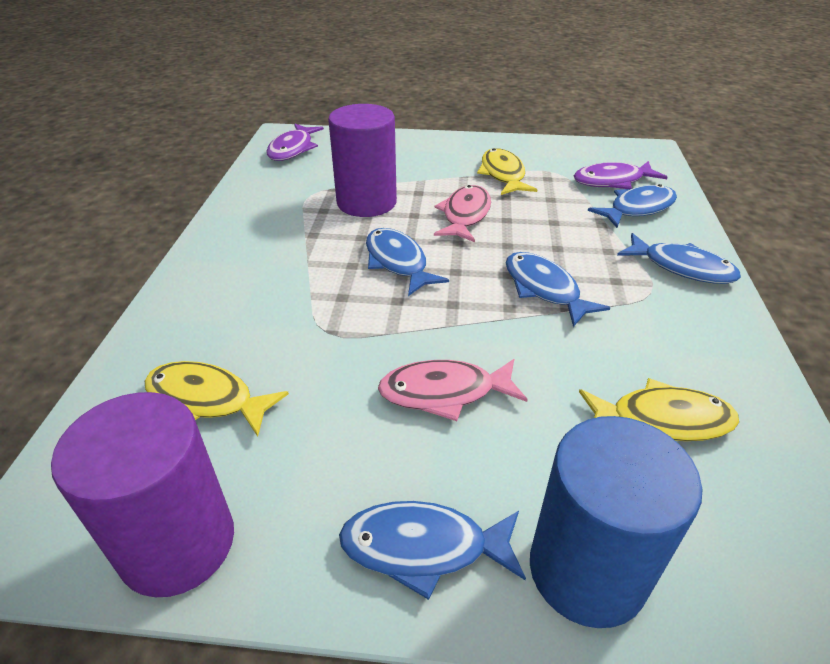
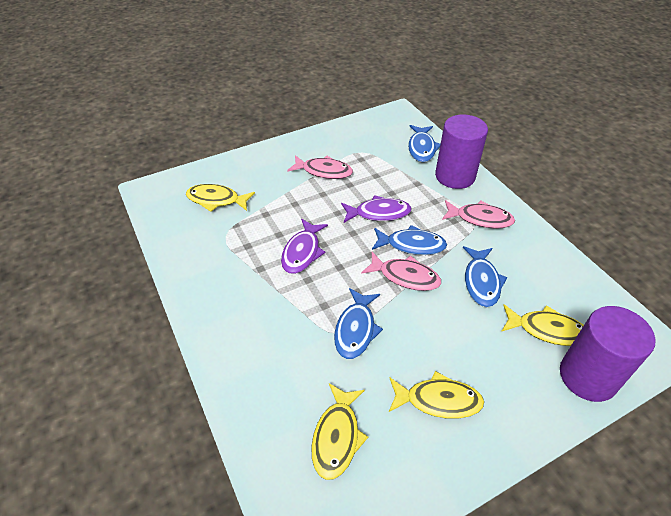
blue cylinder: [530,416,702,628] = 1 -> none = 0
blue fish: [339,501,526,600] [366,228,449,296] [506,252,610,327] [588,184,677,228] [617,233,741,284] = 5 -> [334,288,383,359] [372,225,447,255] [408,125,440,162] [463,246,508,307] = 4
pink fish: [378,359,528,421] [434,185,491,242] = 2 -> [287,155,353,179] [361,252,441,291] [442,200,515,228] = 3
yellow fish: [145,361,289,436] [477,148,537,195] [579,378,739,441] = 3 -> [186,184,255,212] [311,383,368,480] [389,371,484,419] [501,304,584,346] = 4

